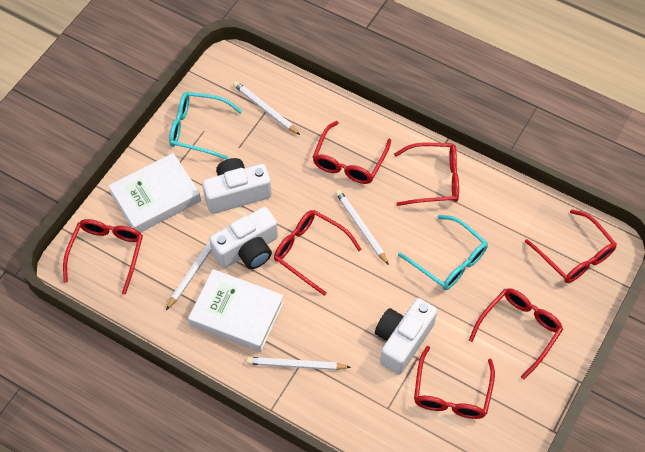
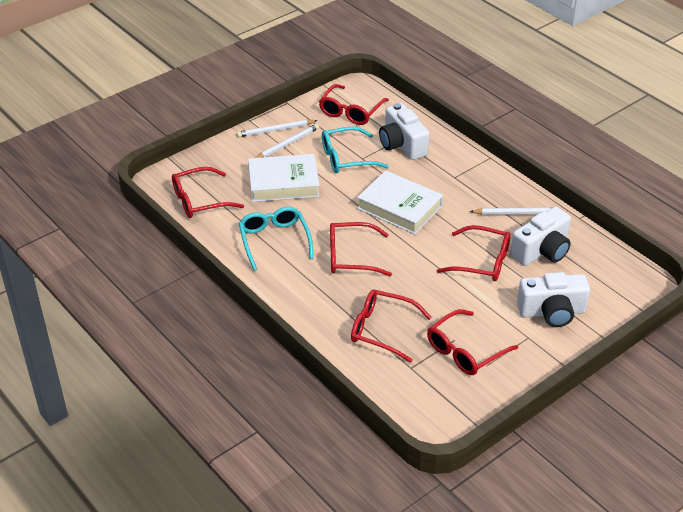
red glasses: [63,219,143,295] [274,210,362,296] [313,121,391,184] [394,143,459,206] [414,346,495,419] [469,288,563,380] [525,209,617,283] = 7 -> [172,167,244,218] [319,84,389,125] [330,222,392,276] [351,290,432,363] [427,309,518,375] [437,225,511,281] = 6
white pencil: [166,231,219,310] [233,81,300,135] [247,357,351,370] [335,190,389,265] = 4 -> [236,120,318,137] [255,124,319,158] [469,207,553,215] = 3

